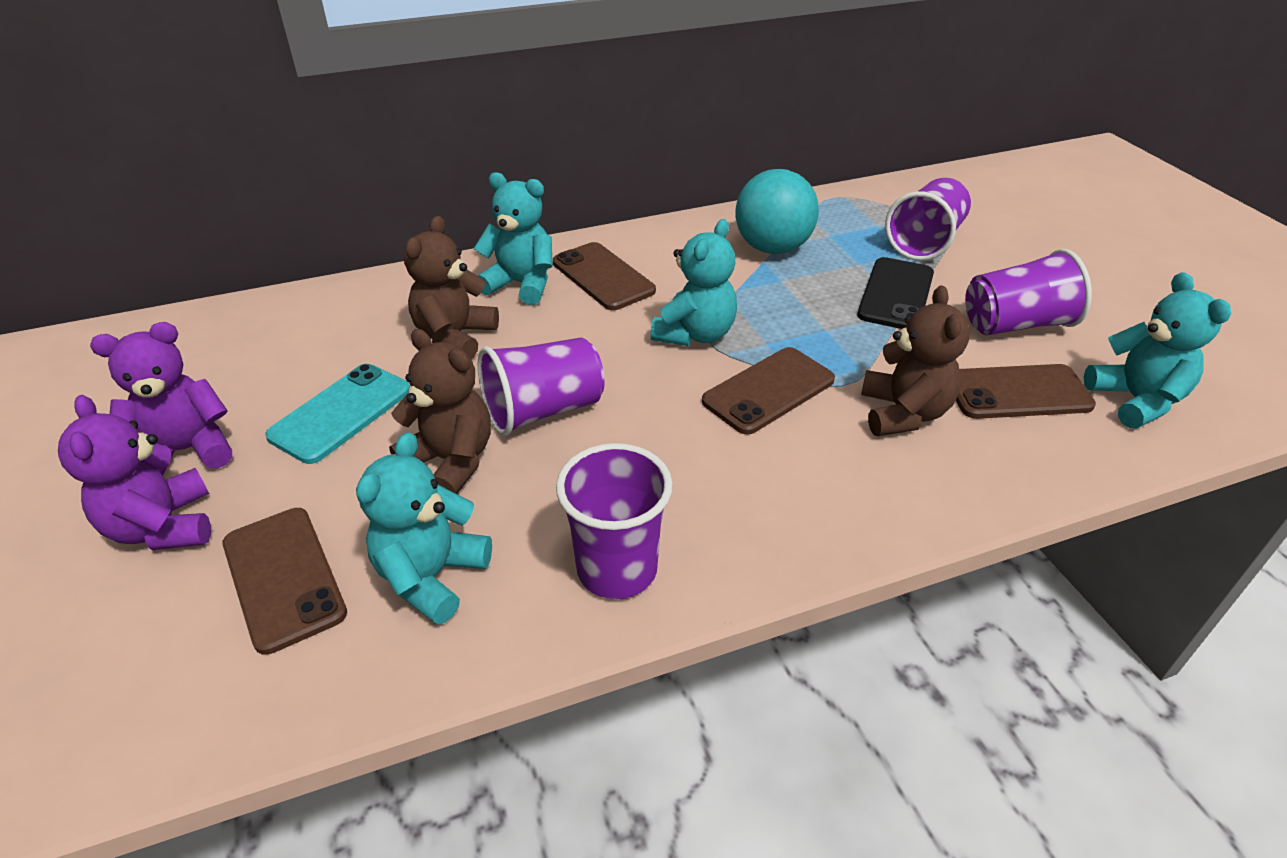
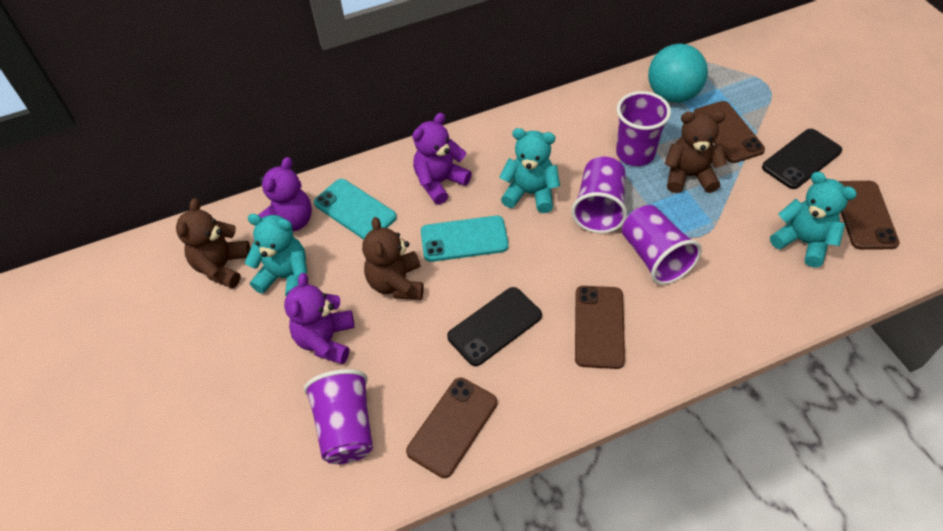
black phone: [857,257,934,329] = 1 -> [447,287,542,366] [762,129,842,189] = 2
purple teddy bear: [58,395,211,550] [90,322,232,476] = 2 -> [259,157,312,231] [284,273,354,364] [412,113,472,205] = 3
turquoise phone: [265,364,410,464] = 1 -> [314,179,397,240] [421,216,509,262] = 2
turquoise teddy bear: [356,432,492,625] [474,172,553,305] [650,219,737,346] [1084,272,1231,428] = 4 -> [245,214,308,296] [499,128,560,213] [770,172,857,268] = 3

